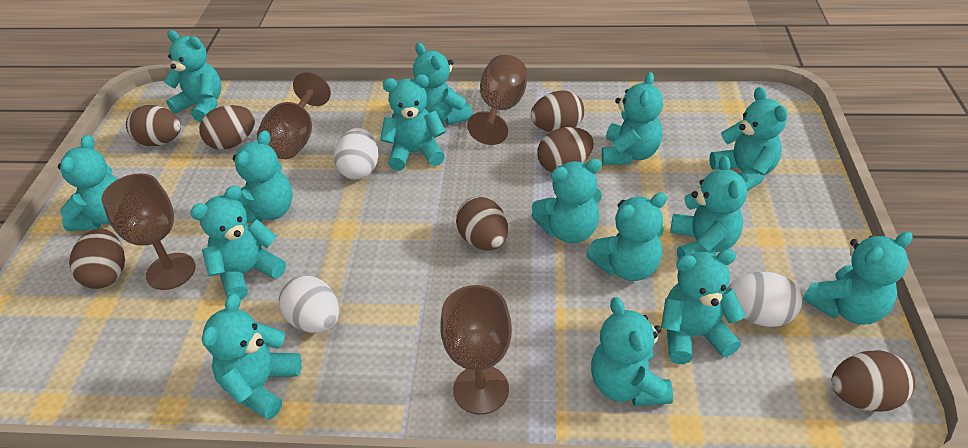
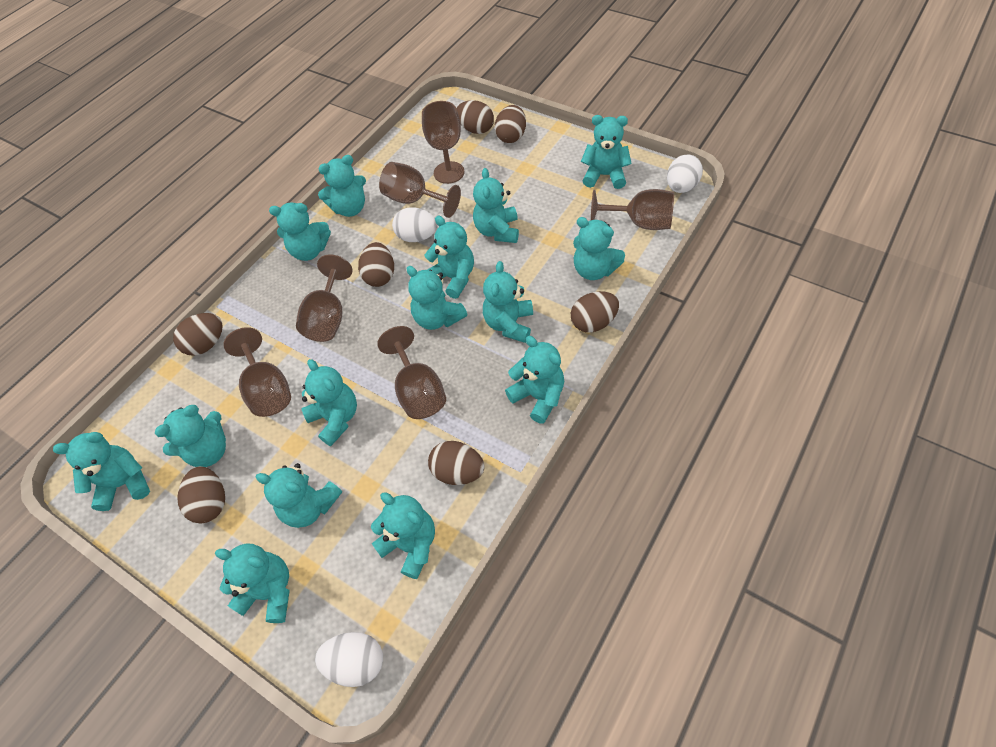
brown goblet: [101,173,196,290] [257,72,331,159] [440,285,512,415] [467,55,527,145] = 4 -> [223,327,291,417] [296,255,352,342] [377,326,446,419] [379,162,461,218] [422,101,464,184] [591,189,674,230] = 6

